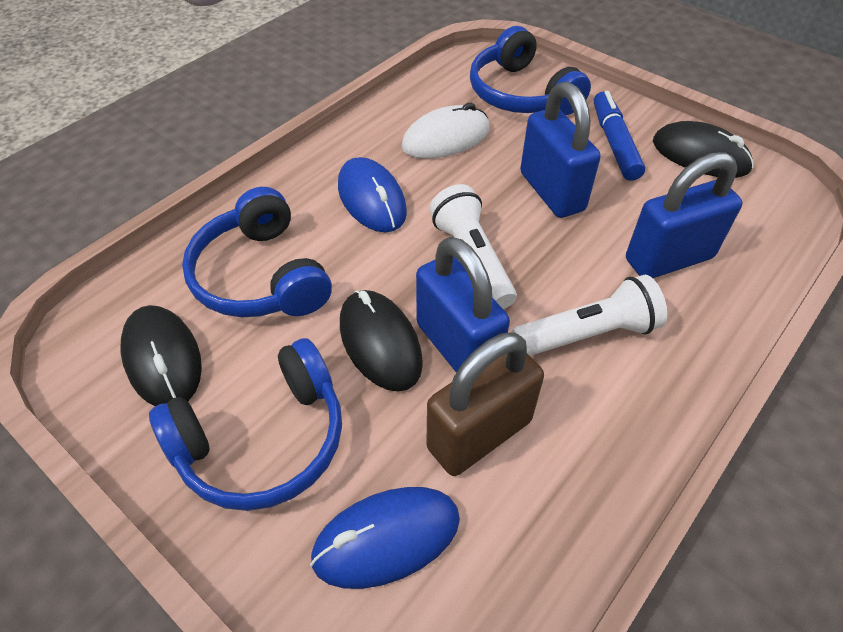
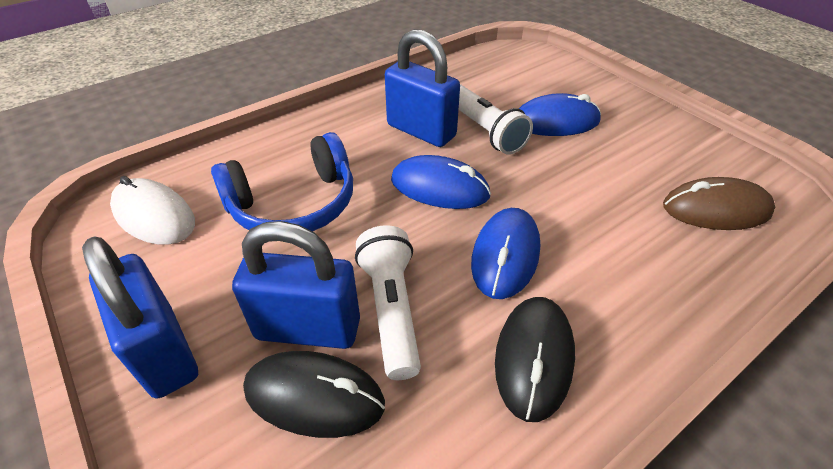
black mouse: [121,305,202,406] [340,290,423,392] [653,121,754,178] = 3 -> [243,351,385,438] [495,297,575,422] = 2
blue headphones: [149,338,342,511] [182,187,332,318] [470,26,591,115] = 3 -> [211,132,353,232] = 1
blue marker: [594,91,645,181] = 1 -> none = 0
blue mouse: [310,487,460,589] [338,157,407,232] = 2 -> [391,155,491,209] [471,208,540,299] [519,93,601,136] = 3
brown mouse: none = 0 -> [663,177,775,230] = 1
brown padlock: [426,332,544,476] = 1 -> none = 0

